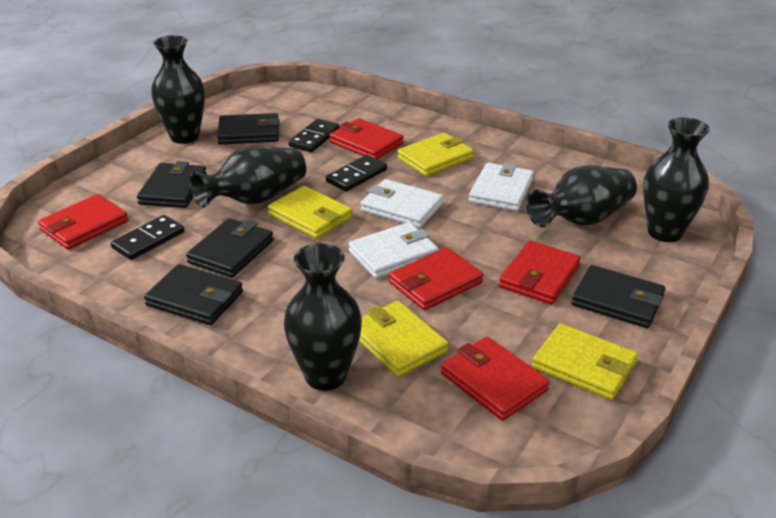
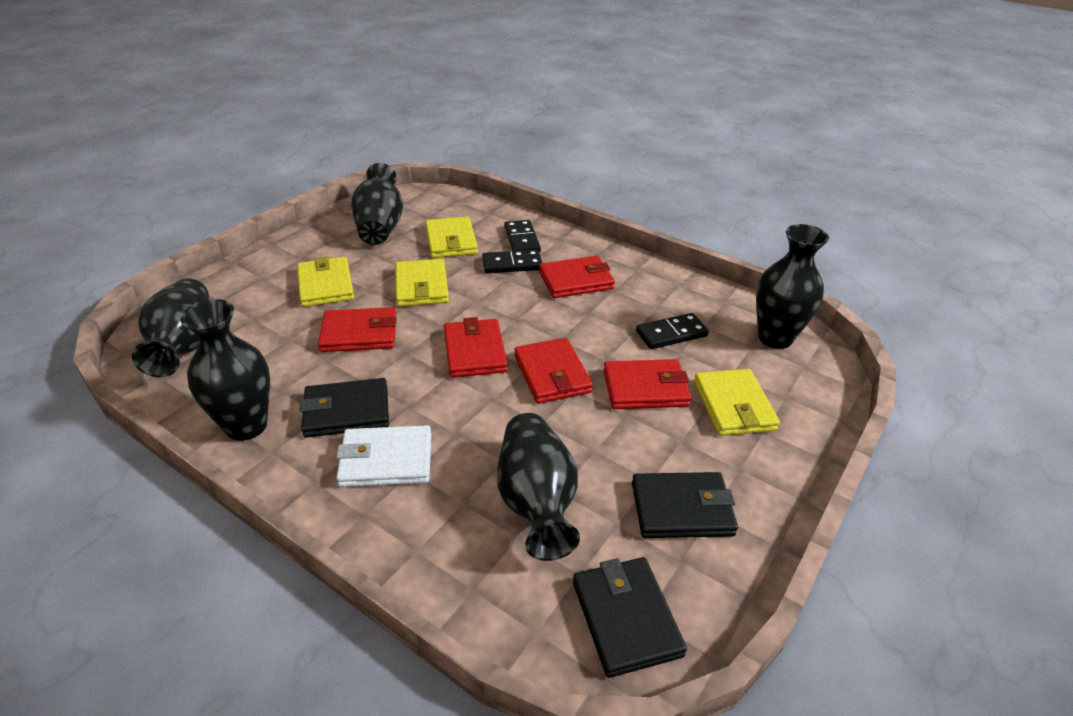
black wallet: [137,161,207,208] [144,264,243,325] [186,218,274,278] [217,113,280,144] [571,265,665,328] = 5 -> [299,378,389,438] [573,557,687,678] [632,472,738,538] = 3
white wallet: [349,222,439,279] [361,179,443,228] [469,163,534,211] = 3 -> [336,425,431,487] = 1

